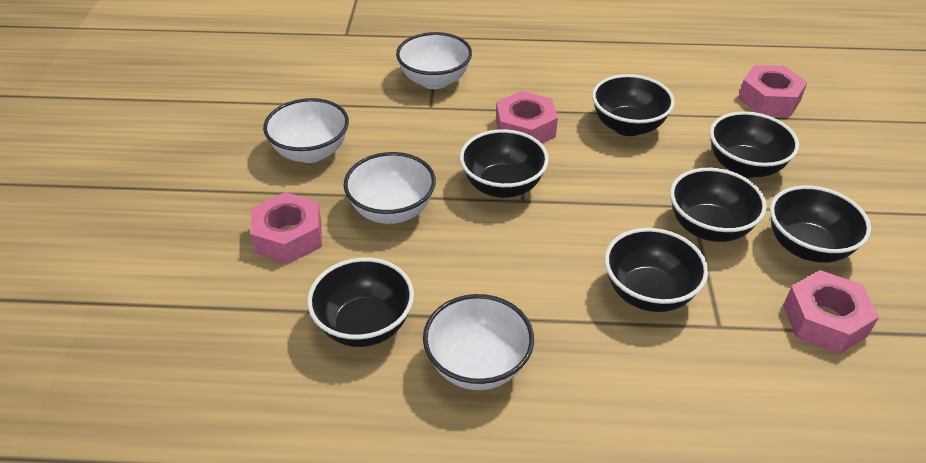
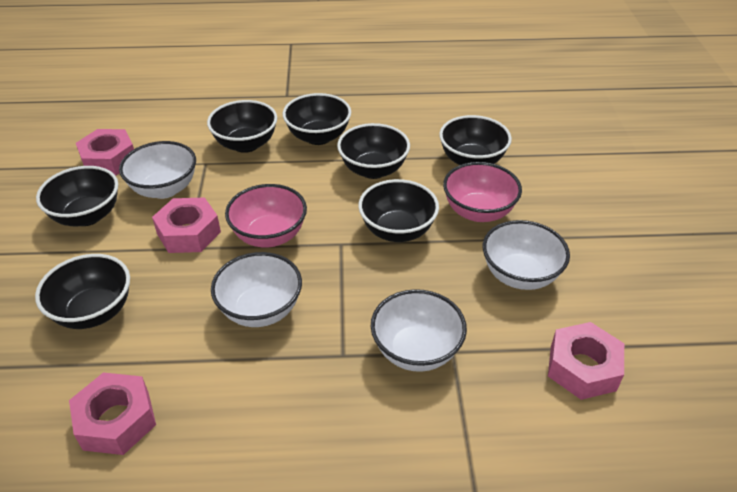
pink bowl: none = 0 -> [225,184,307,247] [443,162,522,222] = 2

